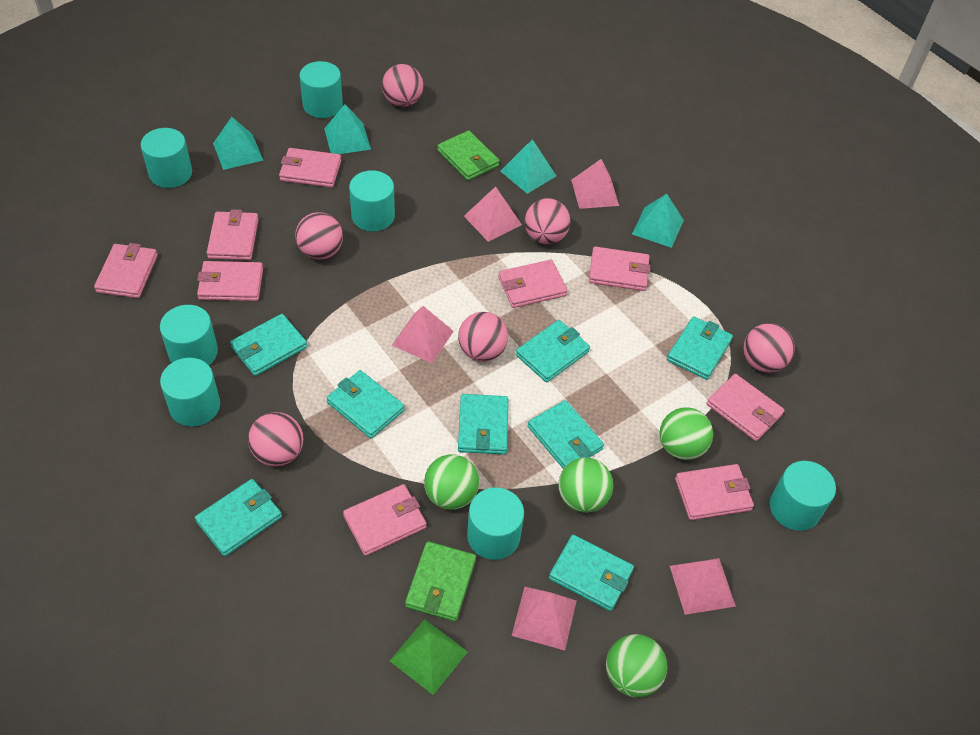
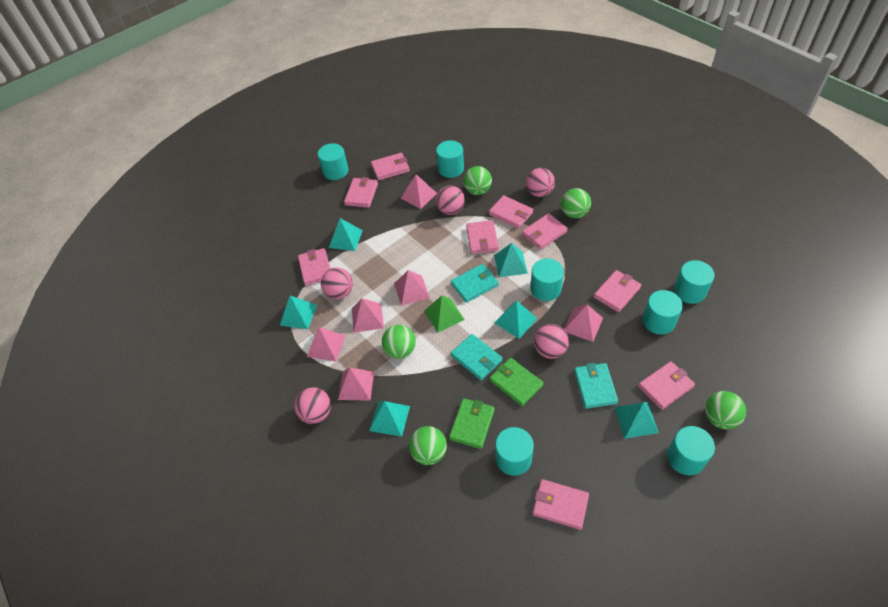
green ball: [424,454,479,510] [558,458,613,513] [606,634,667,697] [660,408,713,460] = 4 -> [382,325,416,359] [409,426,447,465] [463,166,492,195] [561,188,591,218] [705,391,746,429] = 5
pink ball: [248,412,303,466] [295,212,343,260] [382,64,423,107] [458,312,508,362] [525,198,570,244] [744,323,795,373] = 6 -> [294,387,331,424] [321,268,353,299] [436,186,465,215] [526,168,555,197] [534,324,569,359] = 5
pink pyramid: [392,306,454,363] [464,186,522,242] [512,587,577,650] [571,159,619,209] [670,558,736,615] = 5 -> [307,327,346,361] [338,368,374,401] [352,298,384,333] [394,270,430,306] [401,174,437,209] [564,304,603,342] = 6
turquoise pyramid: [213,117,263,170] [324,104,371,154] [500,139,557,194] [632,194,684,248] = 4 -> [280,296,317,329] [329,218,363,251] [369,401,410,437] [494,243,528,277] [495,301,538,339] [614,402,659,439] = 6
turquoise wallet: [195,479,282,556] [230,314,307,376] [326,370,404,438] [458,394,508,454] [516,320,590,382] [528,400,604,469] [549,535,634,611] [667,316,733,380] = 8 -> [451,264,499,303] [451,334,502,380] [574,363,618,409] = 3

